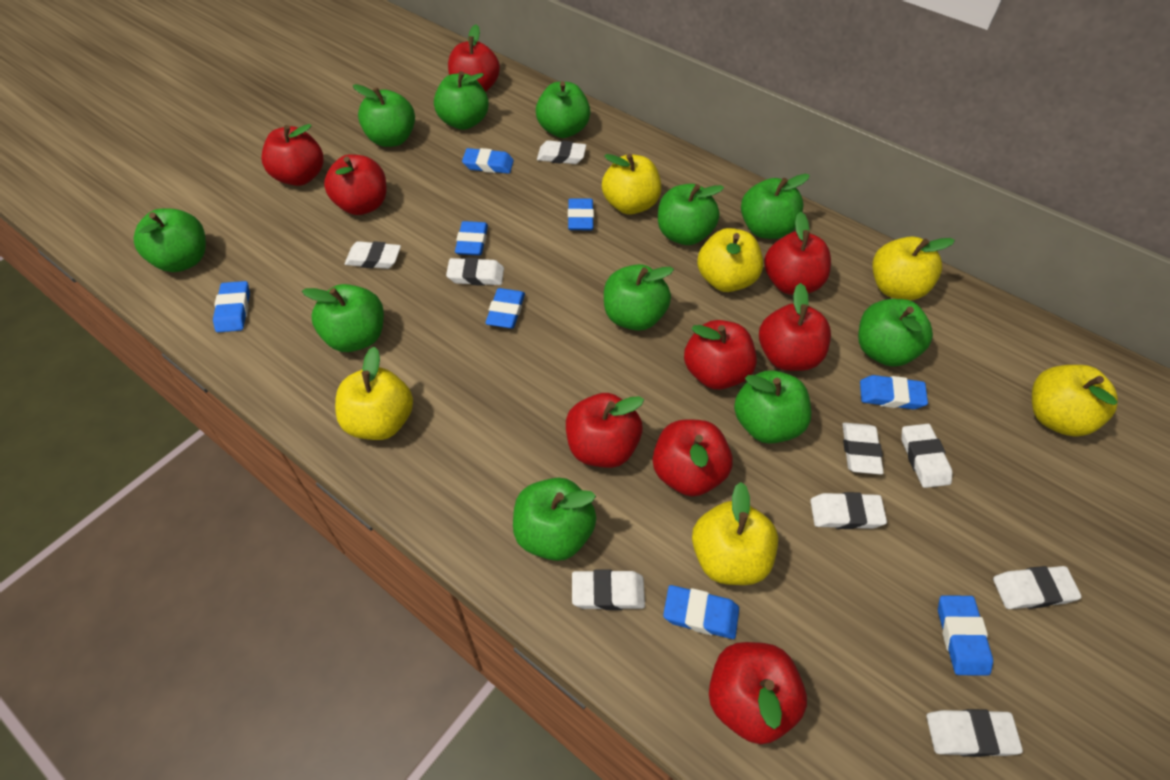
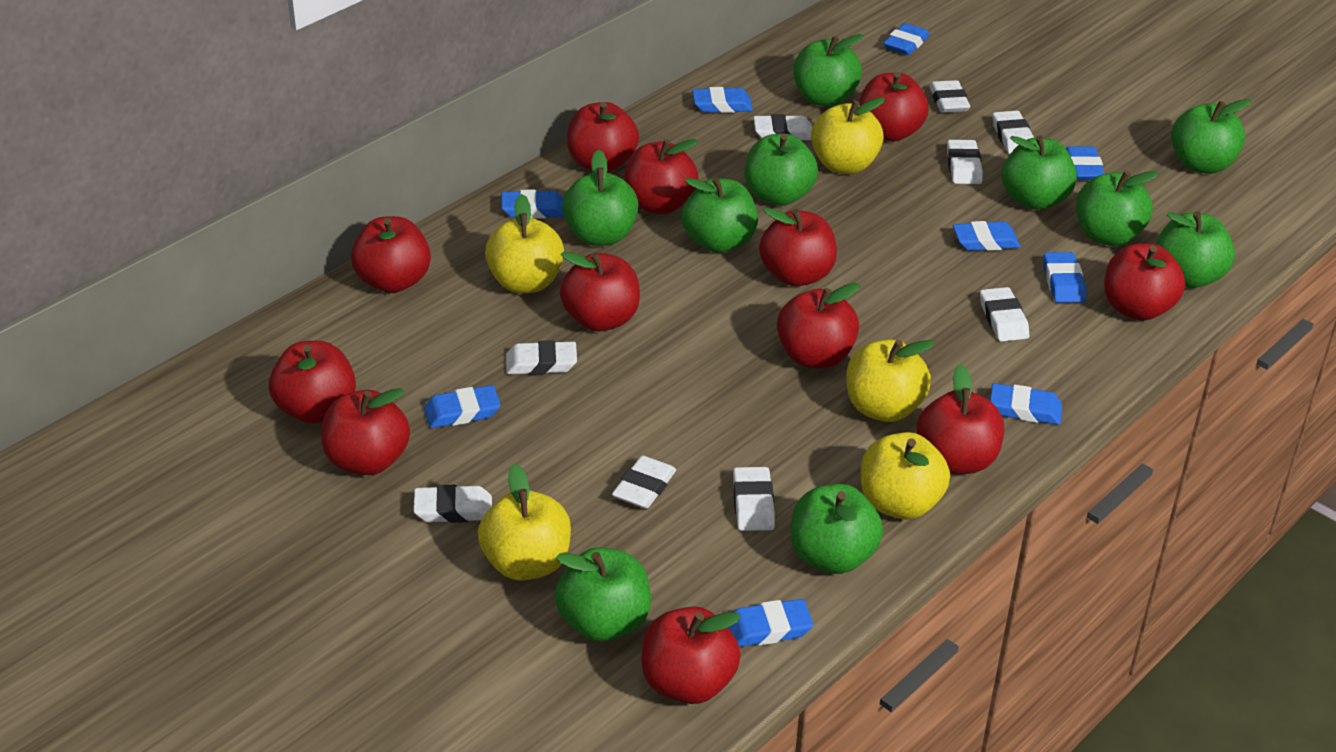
blue eraser: [213,281,250,332] [455,221,488,256] [462,148,514,174] [485,288,525,329] [568,198,594,230] [663,585,739,639] [860,375,928,409] [938,595,993,676] = 8 -> [424,385,501,428] [501,189,564,219] [692,87,753,113] [728,599,813,647] [883,23,930,55] [953,221,1020,251] [990,383,1062,425] [1043,252,1086,303] [1066,146,1105,180] = 9
green apple: [134,209,206,272] [302,284,384,352] [353,84,415,147] [434,71,489,130] [513,477,597,561] [536,81,590,138] [604,264,674,331] [658,184,724,245] [734,370,811,444] [741,174,810,239] [858,299,933,367] = 11 -> [555,547,651,642] [562,149,639,246] [682,177,758,253] [744,134,818,206] [791,484,883,574] [793,34,864,107] [1002,135,1077,210] [1076,171,1159,246] [1156,211,1235,288] [1171,99,1251,174] = 10
red apple: [261,124,323,186] [324,154,386,215] [448,24,500,92] [566,393,644,468] [653,419,733,497] [684,320,757,390] [709,642,807,744] [759,283,831,371] [764,212,831,295] = 9 -> [269,341,356,424] [321,388,410,475] [351,216,431,293] [560,252,640,332] [567,102,639,173] [625,139,699,214] [642,607,741,704] [759,207,837,286] [777,283,860,369] [859,72,929,142] [917,364,1004,474] [1104,244,1185,321] = 12
yellow apple: [335,347,413,440] [602,154,661,215] [692,482,778,585] [697,228,763,292] [872,236,955,300] [1032,365,1118,436] = 6 -> [478,464,571,581] [485,194,564,293] [811,97,885,174] [846,339,934,422] [861,432,950,519] = 5

